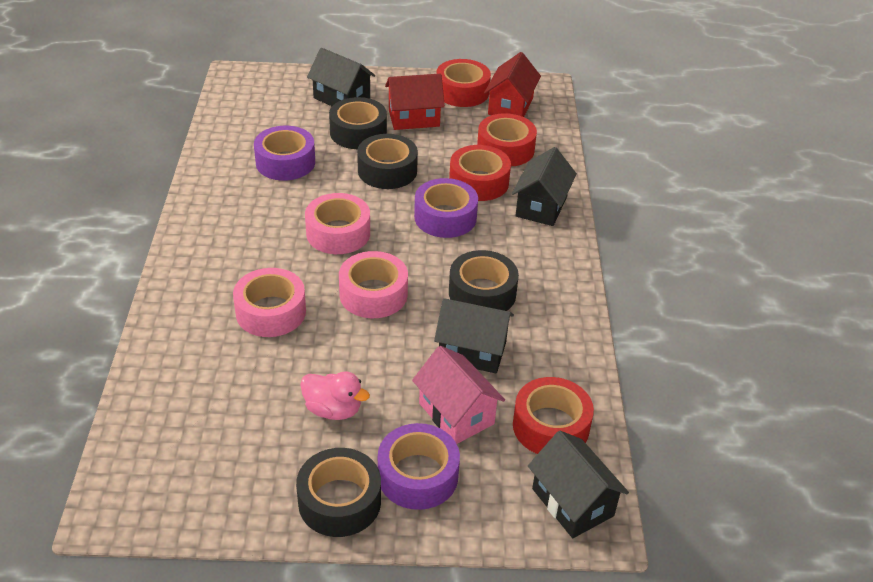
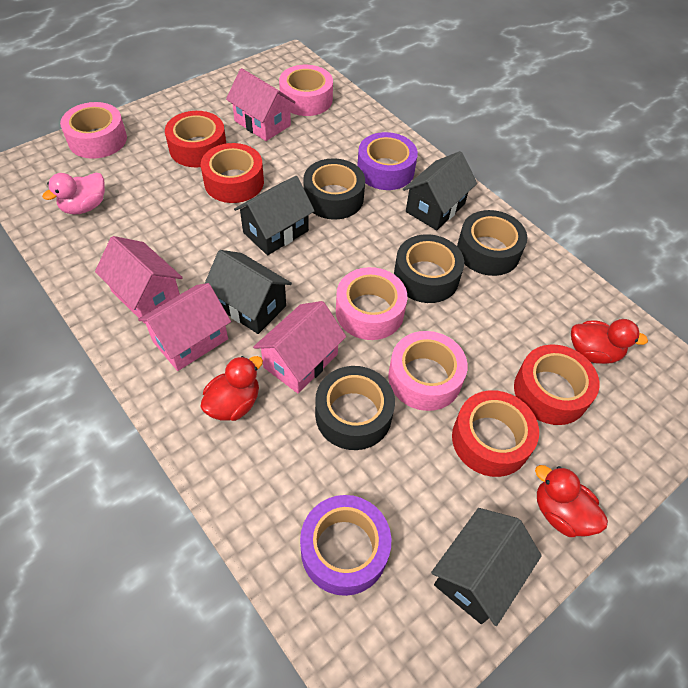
pink house: [412,346,505,444] = 1 -> [95,236,183,324] [138,283,231,371] [226,68,295,141] [253,301,346,393] = 4
pink tape: [233,268,306,337] [305,193,370,254] [339,251,408,318] = 3 -> [60,102,127,159] [279,65,333,116] [336,267,407,340] [388,331,468,411] = 4
purple tape: [254,126,315,181] [378,423,460,510] [414,178,478,238] = 3 -> [300,495,391,596] [357,132,418,190] = 2
red duck: none = 0 -> [200,356,263,421] [535,465,608,537] [571,319,648,364] = 3
red house: [385,74,445,130] [484,52,541,117] = 2 -> none = 0

